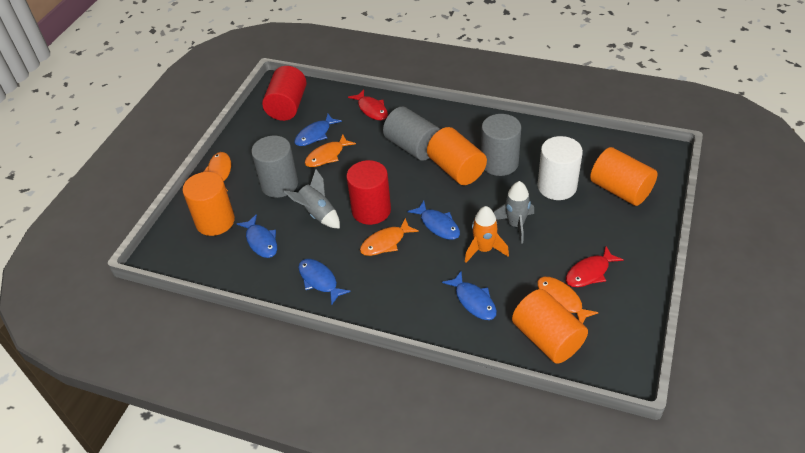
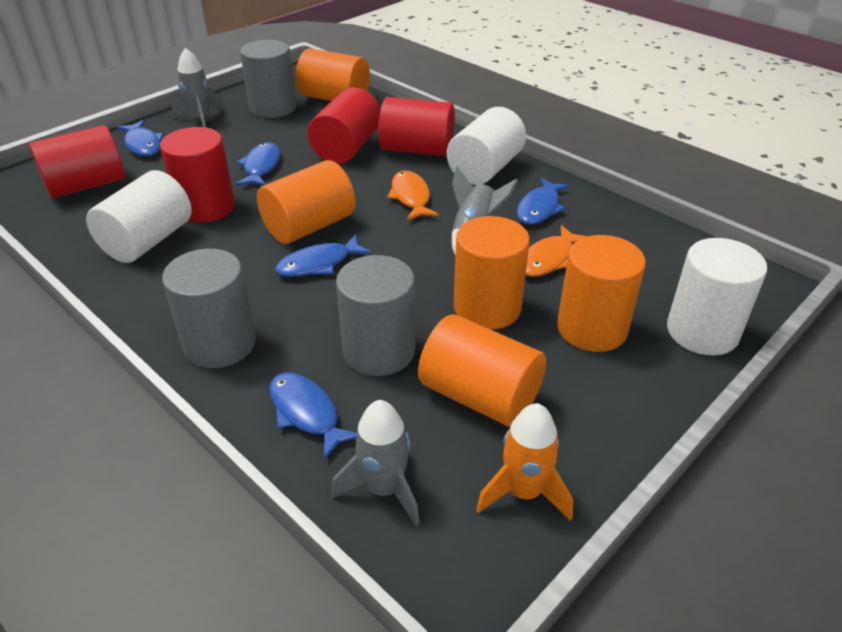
grey rocket: [284,169,340,229] [494,181,534,244] = 2 -> [171,48,224,127] [332,400,420,526] [452,166,519,255] = 3
orange cylinder: [182,172,235,236] [427,127,487,185] [512,289,588,364] [590,147,658,206] = 4 -> [257,160,356,244] [296,48,370,101] [418,314,546,427] [454,216,530,330] [557,235,646,352] = 5
orange fish: [203,152,231,191] [305,135,356,167] [360,218,419,256] [537,277,599,324] = 4 -> [387,171,439,220] [526,225,587,277] = 2
red cylinder: [262,66,307,121] [346,160,391,225] = 2 -> [29,125,125,198] [160,127,235,223] [308,87,381,164] [378,97,455,156] = 4
red fish: [348,89,388,120] [566,246,624,287] = 2 -> none = 0
white cylinder: [537,136,583,200] = 1 -> [86,170,192,263] [447,107,526,185] [667,238,767,356] = 3

